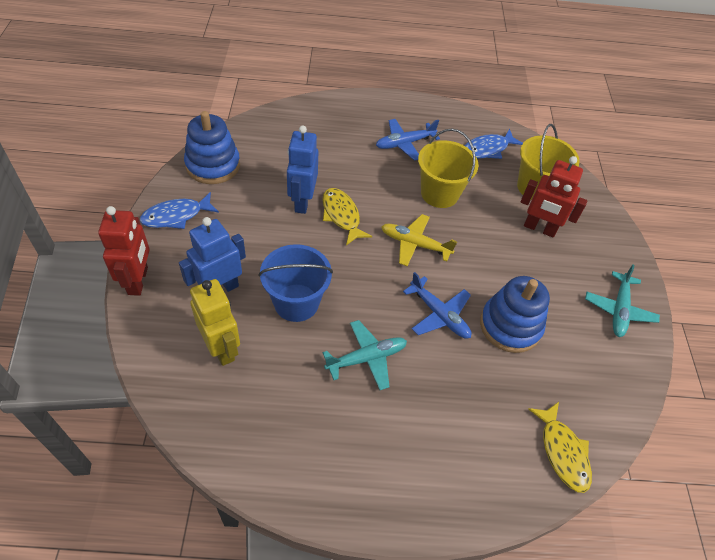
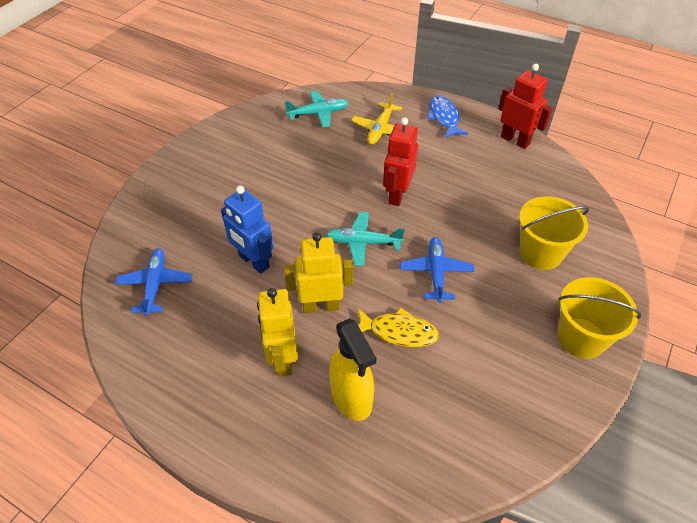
blue bucket: [259,244,333,322] = 1 -> none = 0
blue fish: [140,192,219,229] [464,129,523,159] = 2 -> [427,96,468,138] = 1
blue robot: [179,217,246,292] [287,125,318,214] = 2 -> [221,185,274,274] = 1
blue stacking toy: [184,111,240,184] [480,276,550,353] = 2 -> none = 0
yellow fish: [322,188,372,245] [528,402,592,493] = 2 -> [358,308,439,347] = 1
yellow robot: [190,279,240,366] = 1 -> [257,288,298,377] [284,232,353,313] = 2
yellow spray bottle: none = 0 -> [329,319,377,421] = 1

